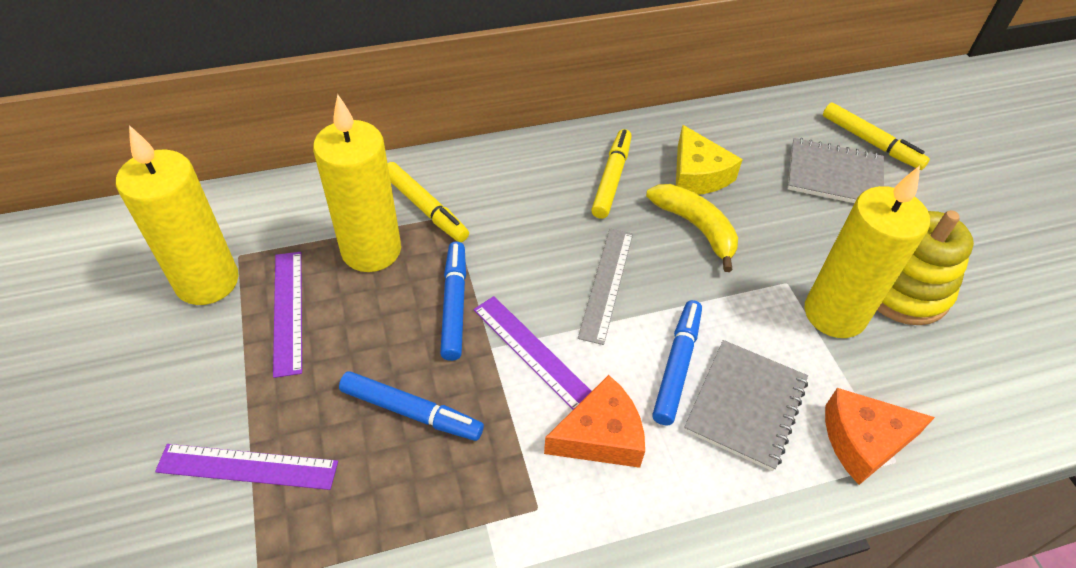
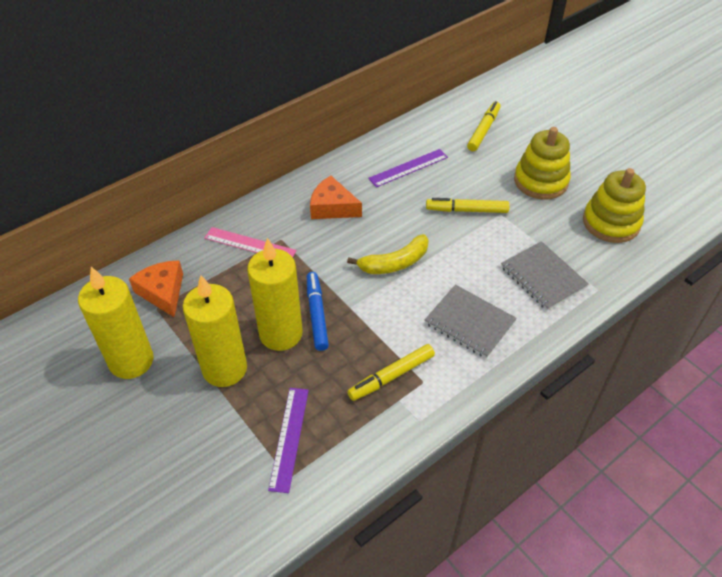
blue marker: [339,371,484,441] [440,241,466,361] [652,300,702,425] = 3 -> [307,272,329,351] = 1
grey ruler: [578,228,633,345] = 1 -> none = 0
pink ruler: none = 0 -> [204,227,297,257] = 1
purple ruler: [155,444,338,490] [273,252,302,378] [474,296,592,410] = 3 -> [268,388,309,493] [368,149,448,187] = 2
yellow cheese: [676,125,743,195] = 1 -> none = 0
yellow stacking toy: [877,210,974,325] = 1 -> [514,127,571,200] [583,168,646,243] = 2

